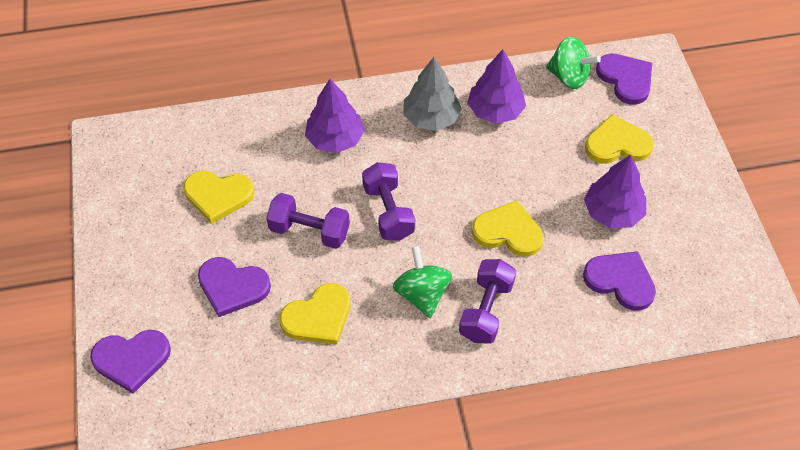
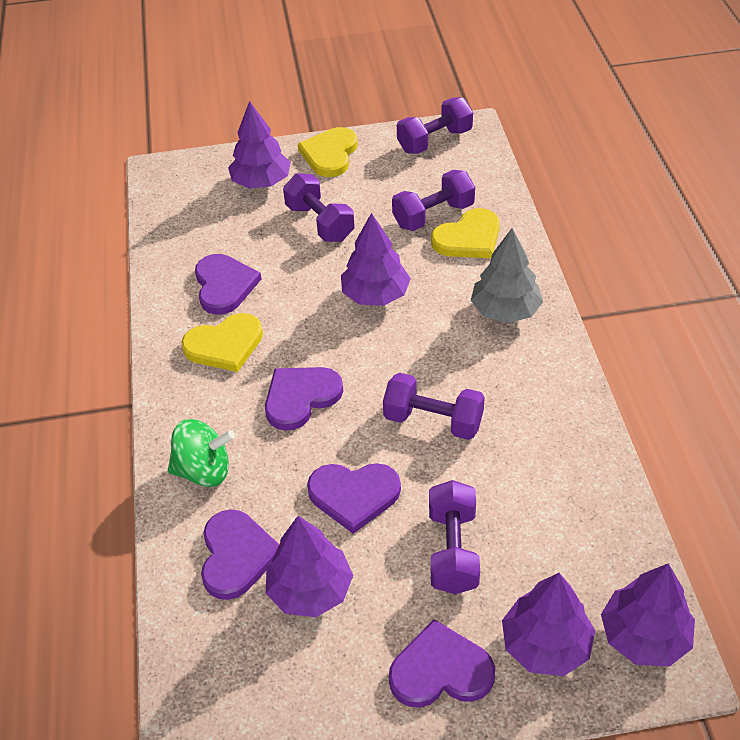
green spinning top: [393,246,452,318] [546,36,601,89] = 2 -> [168,419,235,487] = 1
purple dumbbell: [266,193,350,249] [362,162,415,241] [459,259,516,344] = 3 -> [283,173,355,242] [383,373,485,440] [392,170,475,231] [397,97,473,154] [429,480,480,594] = 5
purple heart: [90,330,171,394] [198,257,271,317] [583,251,656,311] [596,54,652,105] = 4 -> [195,254,261,315] [201,510,279,600] [265,367,343,431] [307,463,401,534] [389,619,495,708] = 5
purple tree: [305,79,365,153] [467,50,526,124] [584,155,646,228] = 3 -> [228,101,291,188] [266,516,353,617] [341,213,411,306] [502,573,595,676] [601,563,695,667] = 5
yellow heart: [184,171,254,224] [279,283,351,344] [472,200,544,257] [585,114,654,164] = 4 -> [181,313,263,372] [298,127,358,177] [431,208,500,258] = 3

